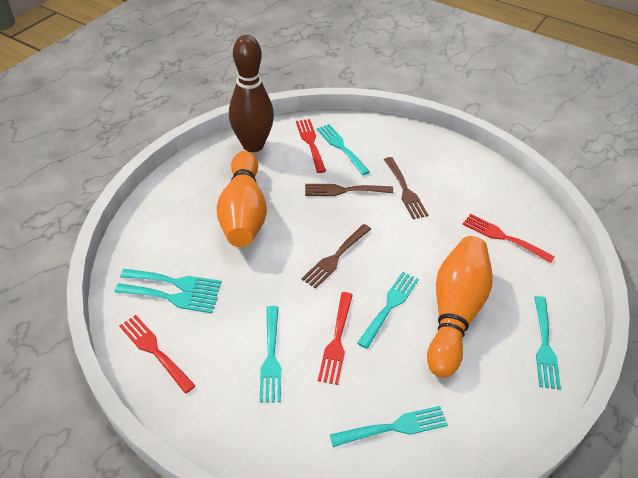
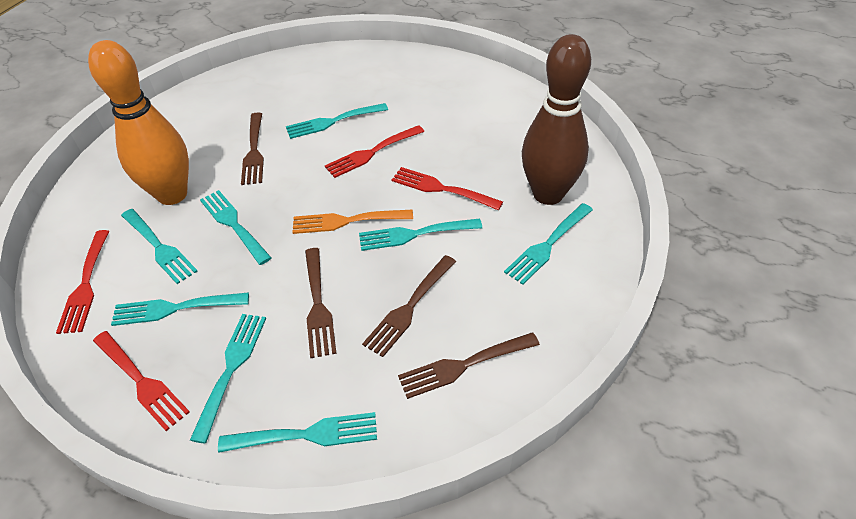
brown fork: [301,224,371,289] [305,184,393,196] [384,157,428,219] = 3 -> [241,113,264,185] [305,248,337,358] [362,255,456,357] [398,332,540,399] = 4
orange bowling pin: [216,151,267,247] [427,236,493,378] = 2 -> [88,40,189,205] = 1
orange fork: none = 0 -> [292,210,413,234] = 1
turquoise fork: [114,283,218,314] [120,269,222,296] [259,306,281,403] [317,124,370,175] [330,406,448,447] [357,272,419,349] [534,296,561,390] = 7 -> [111,292,249,326] [121,209,198,284] [190,314,266,443] [200,190,271,265] [218,412,377,453] [286,103,388,139] [359,218,482,251] [504,203,593,285] = 8

